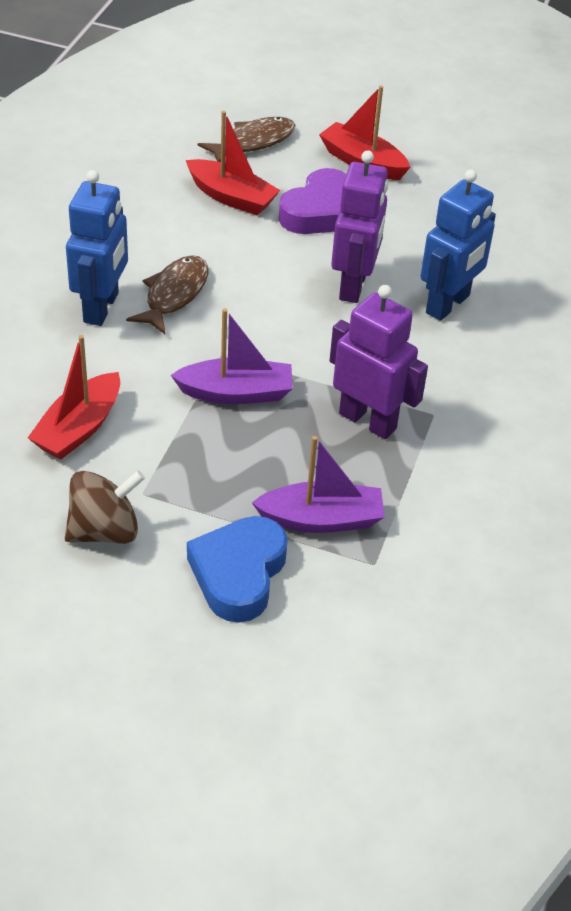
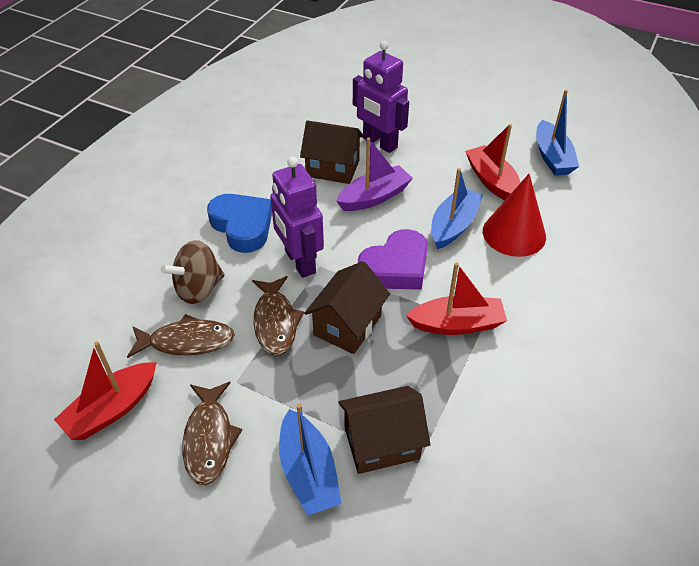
blue boat: none = 0 -> [279,403,342,516] [431,168,483,249] [536,90,579,176] = 3
blue robot: [66,170,128,326] [421,169,496,321] = 2 -> none = 0
brown fish: [126,255,208,334] [198,117,296,162] = 2 -> [127,314,235,358] [182,382,242,485] [252,276,304,356] = 3
brown house: none = 0 -> [300,120,364,184] [304,261,390,354] [338,386,430,474] = 3
purple boat: [171,308,293,404] [252,436,385,533] = 2 -> [336,138,413,211] = 1
red cone: none = 0 -> [483,174,546,257] = 1

